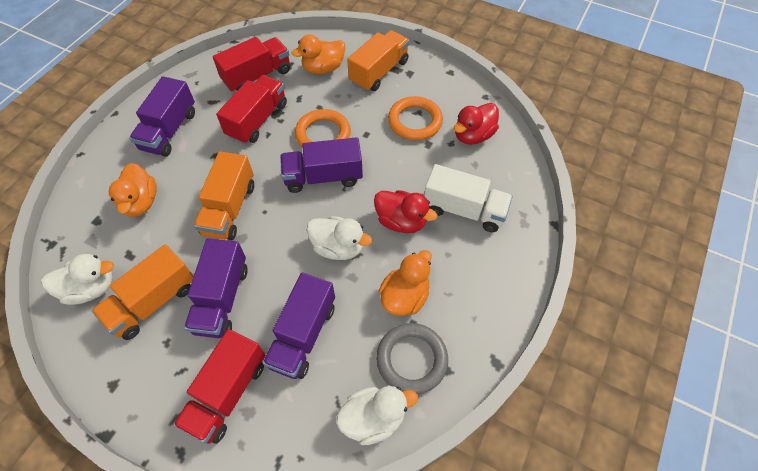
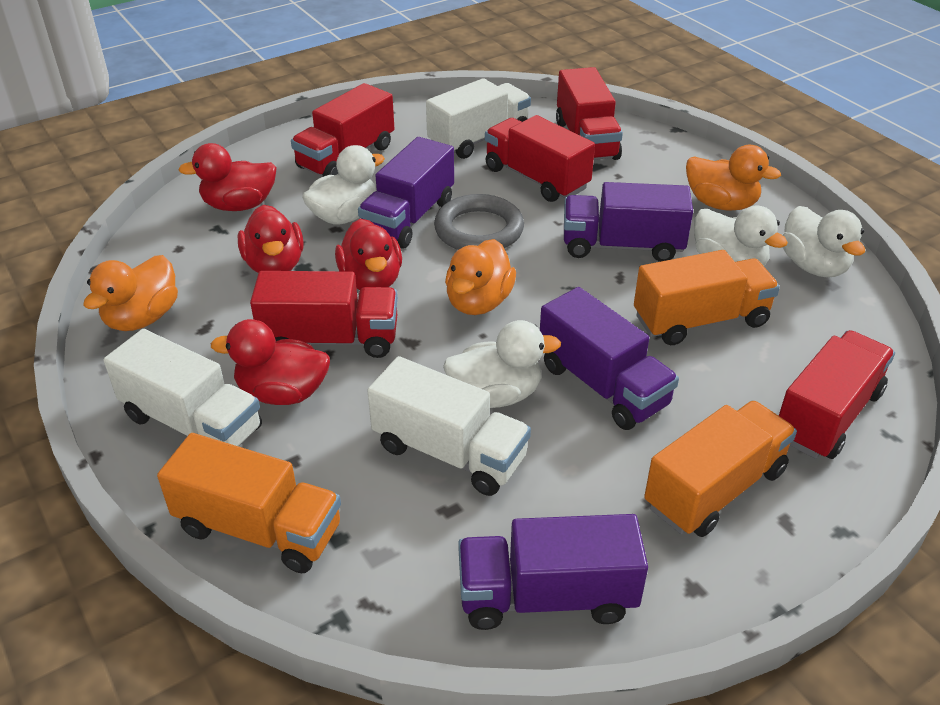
orange ring: [295,109,351,148] [388,96,443,140] = 2 -> none = 0
red duck: [374,190,437,233] [454,103,499,145] = 2 -> [178,143,277,211] [211,319,330,405] [238,205,304,273] [335,219,402,290] = 4
red truck: [173,329,265,444] [213,37,290,92] [216,75,287,144] = 3 -> [250,271,398,358] [291,83,394,177] [485,115,595,202] [556,67,623,160] [779,330,895,459] = 5
white duck: [41,254,114,305] [307,216,372,260] [336,386,418,445] = 3 -> [302,145,385,224] [443,320,561,408] [694,206,788,266] [783,206,865,278] = 4
white truck: [424,164,513,232] = 1 -> [104,329,262,446] [367,356,531,496] [426,78,531,159] = 3

